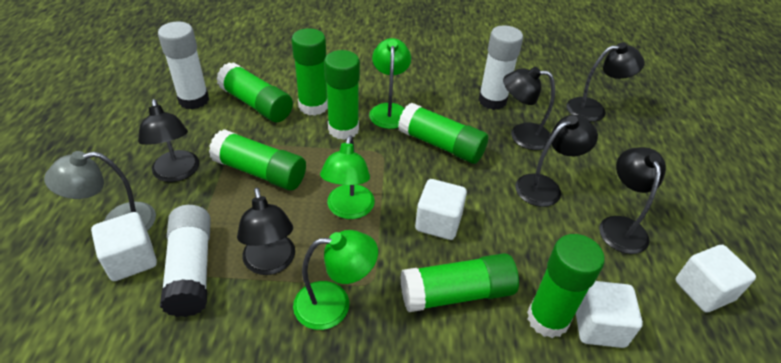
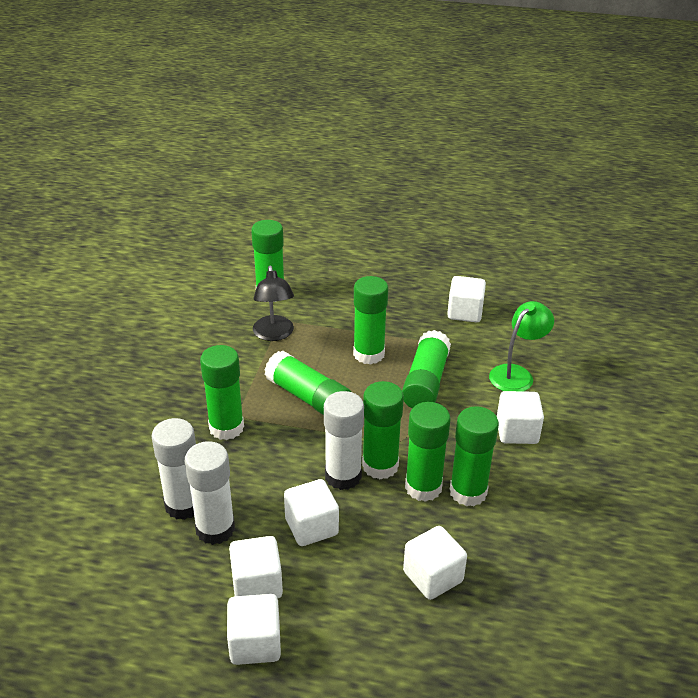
black lamp: [138,99,199,182] [237,187,295,275] [503,67,555,150] [515,115,598,207] [567,42,645,122] [599,147,666,254] = 6 -> [253,266,294,341] = 1
green glue stick: [209,129,306,190] [216,62,293,122] [292,28,328,116] [324,50,360,140] [398,103,488,164] [400,253,519,312] [527,234,605,338] = 7 -> [200,345,244,440] [251,220,284,302] [264,350,351,415] [353,276,388,365] [362,381,404,480] [402,330,451,409] [405,402,450,502] [450,406,499,506] = 8
green lamp: [293,230,378,330] [320,135,375,219] [369,38,411,129] = 3 -> [489,301,554,392] = 1
grey lamp: [44,151,156,231] = 1 -> none = 0
white cube: [91,212,157,281] [415,179,467,240] [576,281,643,348] [675,245,756,313] = 4 -> [227,594,281,665] [229,536,283,599] [284,479,339,546] [403,526,467,600] [447,276,486,322] [497,391,544,444] = 6

